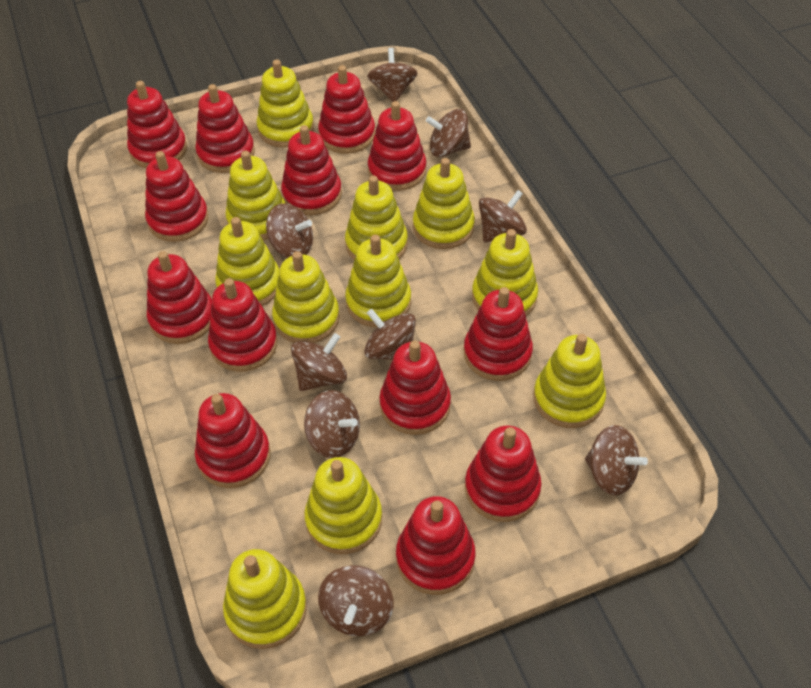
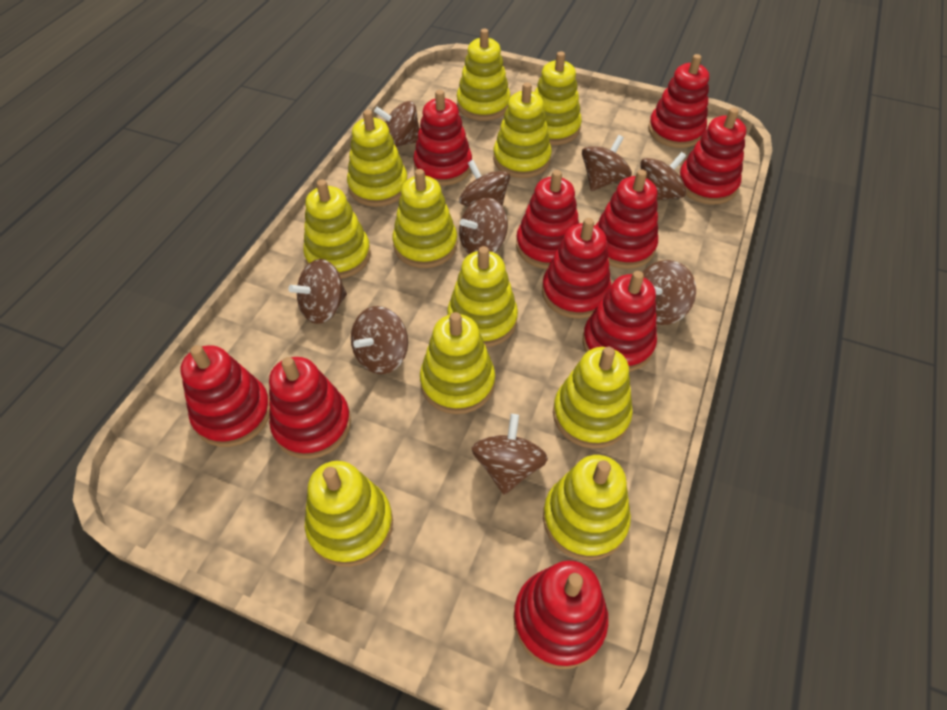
red stacking toy: [127,81,187,168] [145,151,209,242] [147,251,212,344] [195,84,255,173] [195,393,270,488] [208,278,277,372] [281,125,342,215] [318,65,375,154] [368,101,426,191] [379,341,451,435] [396,496,476,595] [464,287,533,381] [465,426,542,522] = 13 -> [180,345,270,447] [269,357,351,459] [413,90,472,186] [513,561,609,669] [516,170,579,269] [542,218,611,319] [582,271,657,372] [596,169,658,269] [648,54,709,148] [679,108,746,205] = 10

